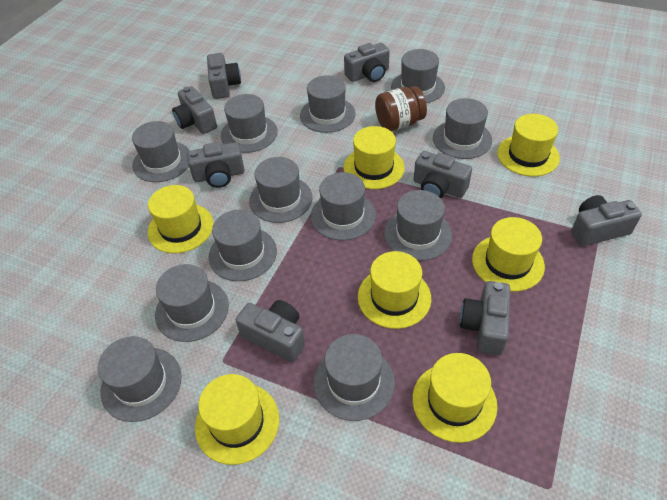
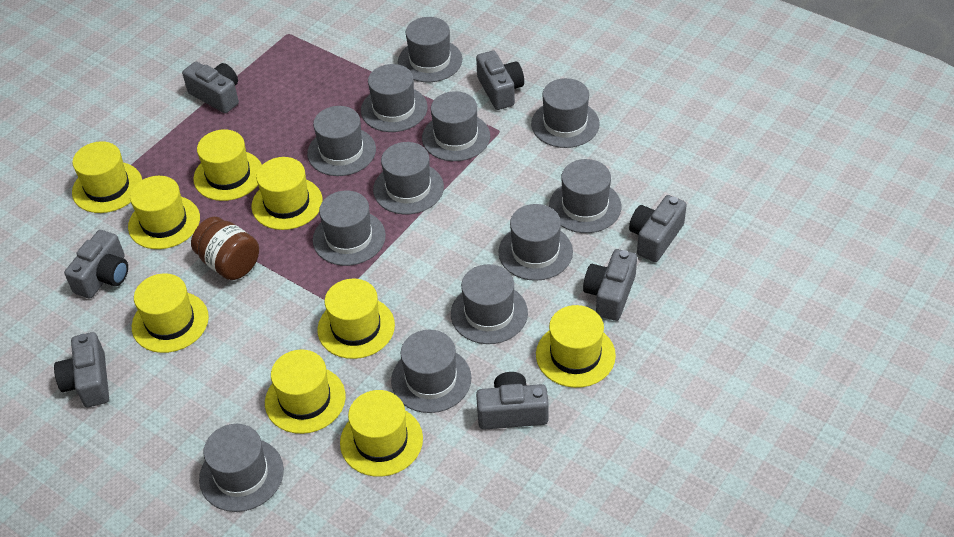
grey camera: [172,86,217,134] [187,142,244,188] [207,53,241,99] [236,300,305,362] [344,43,390,82] [414,151,472,198] [460,281,510,355] [571,195,642,246] = 8 -> [54,332,109,407] [64,230,128,298] [182,62,239,113] [476,51,524,110] [476,372,549,430] [583,249,637,321] [629,195,687,262] = 7
yellow hat: [148,185,214,253] [195,374,279,465] [344,126,405,189] [358,251,431,329] [412,353,497,443] [472,217,545,292] [497,114,560,176] = 7 -> [72,141,142,213] [128,176,200,249] [132,273,209,353] [193,129,262,201] [251,157,323,230] [265,349,346,434] [317,279,395,359] [340,390,423,477] [536,305,616,388] = 9

